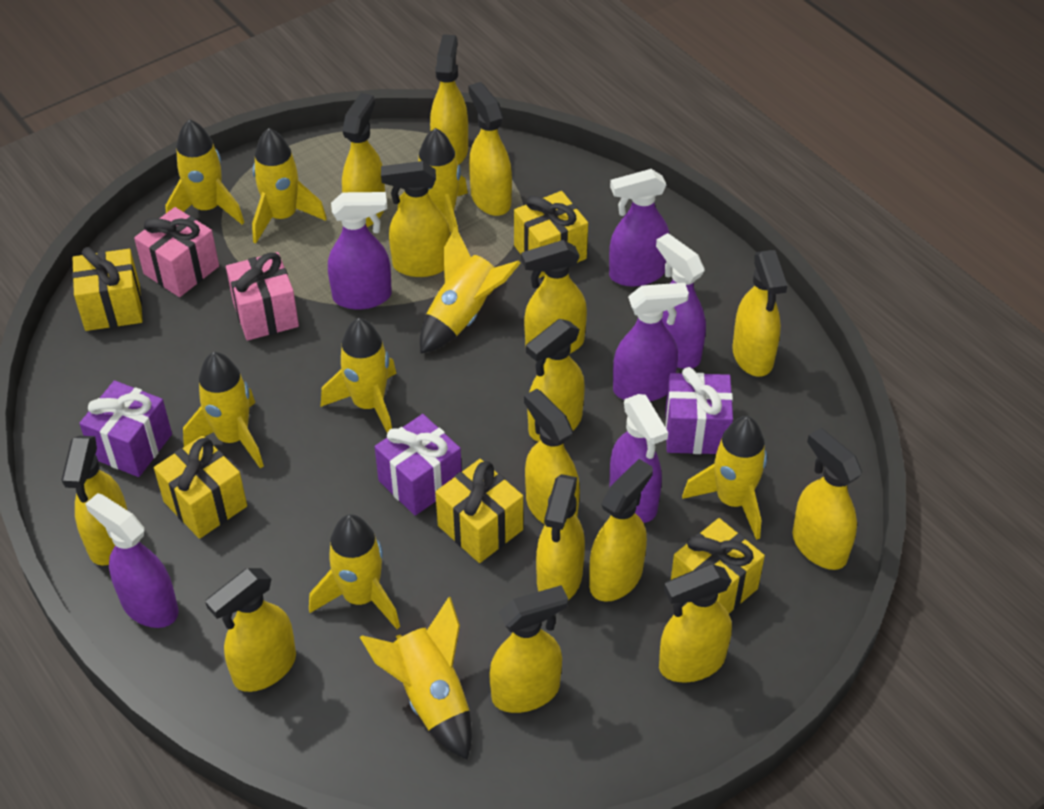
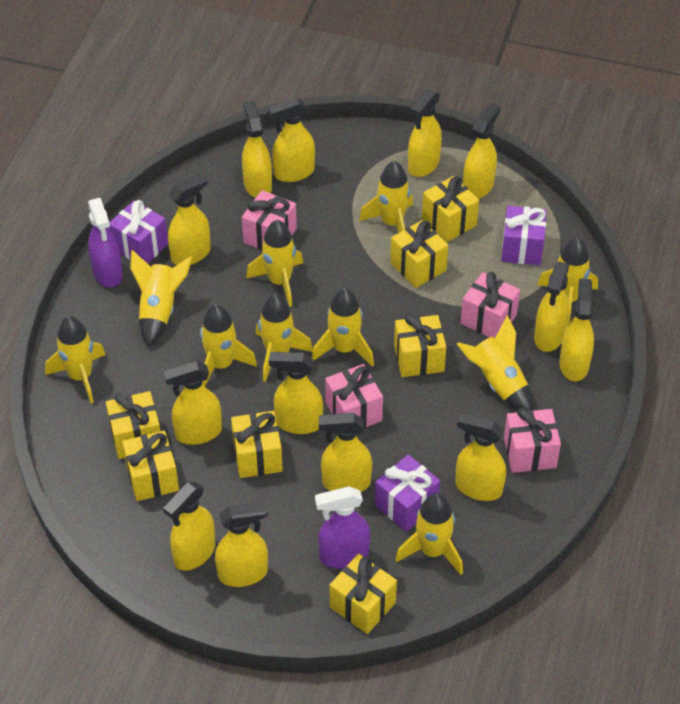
pink gift: [134,207,219,297] [226,252,299,341] = 2 -> [242,190,297,250] [325,364,383,428] [461,272,520,338] [504,408,561,473] = 4
purple spray bottle: [86,493,178,628] [328,192,392,310] [609,169,670,286] [609,394,668,523] [613,283,689,401] [656,233,706,369] = 6 -> [88,198,123,288] [315,486,370,569] = 2
yellow gift: [72,247,143,331] [154,435,247,539] [435,459,523,563] [514,191,588,278] [671,518,765,613] = 5 -> [106,391,160,459] [122,430,179,501] [231,411,283,478] [330,554,397,634] [390,220,448,288] [394,314,446,377] [422,176,479,242] = 7
yellow rocket: [165,119,244,225] [183,352,264,469] [252,128,327,243] [309,514,400,629] [321,318,396,433] [360,597,472,760] [397,128,468,233] [420,226,521,354] [682,416,767,540] = 9 -> [45,316,106,403] [130,250,192,348] [200,304,257,387] [246,220,303,307] [256,294,313,382] [312,288,374,367] [359,161,413,233] [395,493,463,575] [457,315,533,411] [537,238,598,325] = 10
yellow spray bottle: [62,436,128,566] [205,568,296,692] [342,93,385,227] [381,161,451,277] [430,34,468,165] [468,82,512,216] [489,585,568,713] [521,240,587,353] [524,389,580,524] [526,319,585,441] [536,474,585,600] [589,459,653,602] [659,564,732,682] [732,250,787,377] [793,428,862,570] = 15 -> [163,361,222,445] [163,481,215,571] [168,173,211,265] [215,501,268,587] [242,100,272,198] [268,98,315,182] [269,352,323,434] [319,413,372,492] [408,89,442,177] [455,413,506,501] [463,102,500,199] [534,262,569,352] [559,278,594,381] = 13

